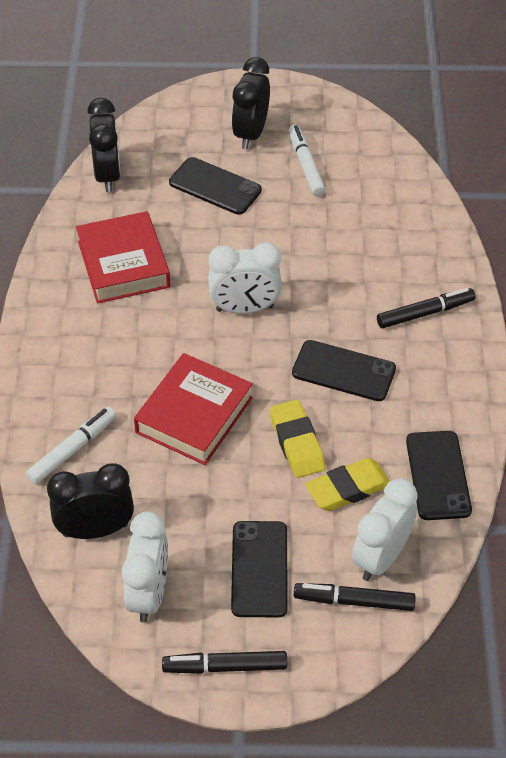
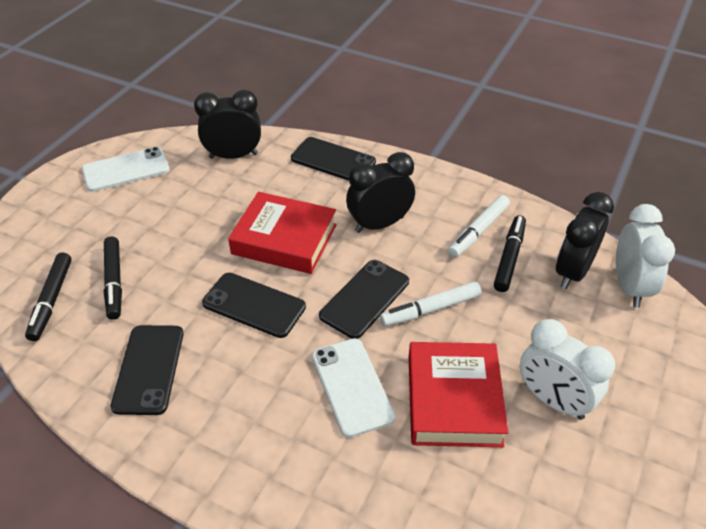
white clock: [122,511,168,623] [208,242,282,314] [352,479,418,581] = 3 -> [520,319,615,420] [616,204,675,308] = 2
white phone: none = 0 -> [82,147,170,192] [312,338,395,438] = 2
yellow eraser: [270,400,325,478] [305,458,390,511] = 2 -> none = 0

